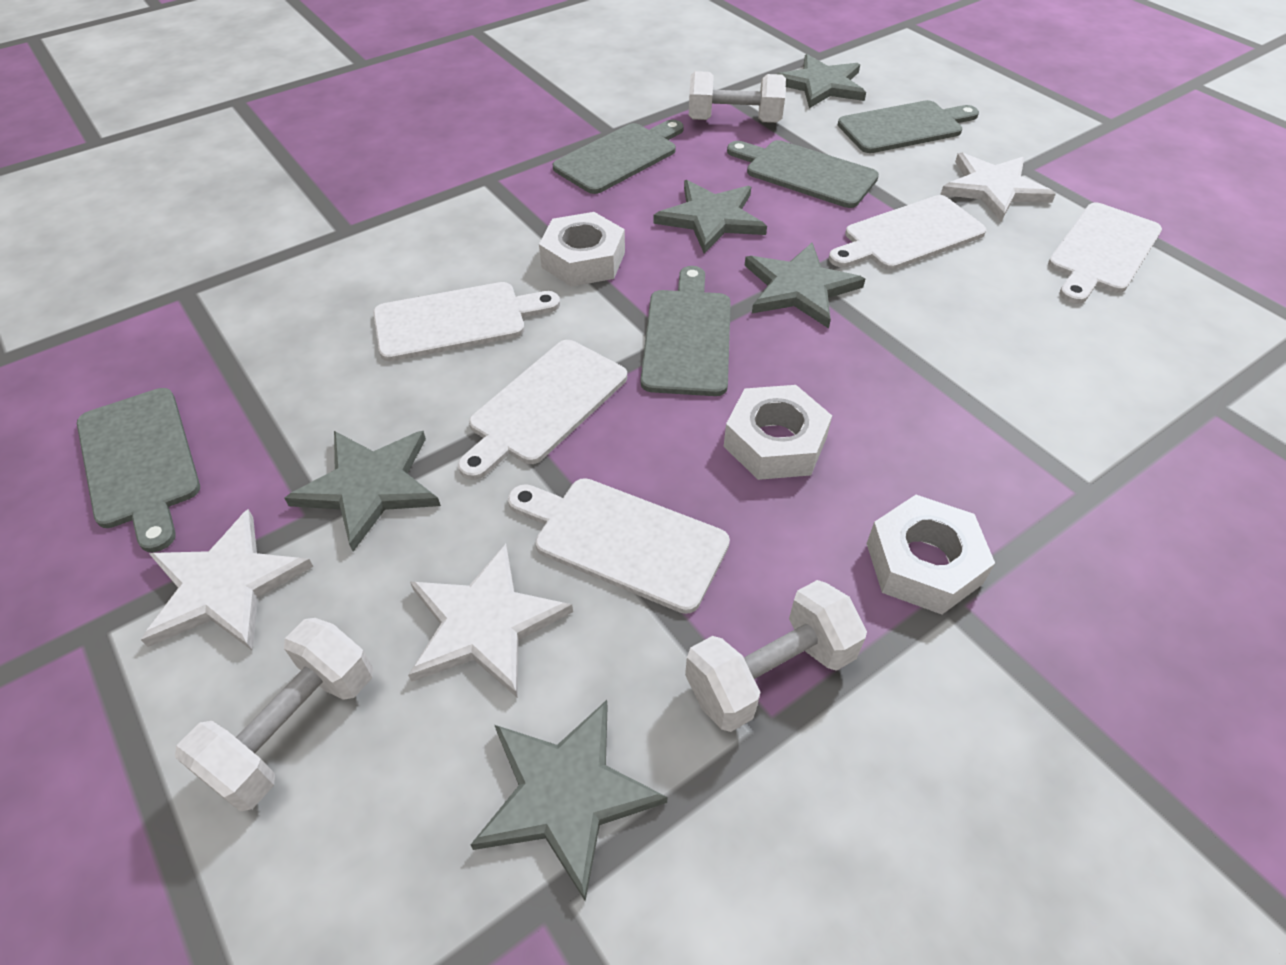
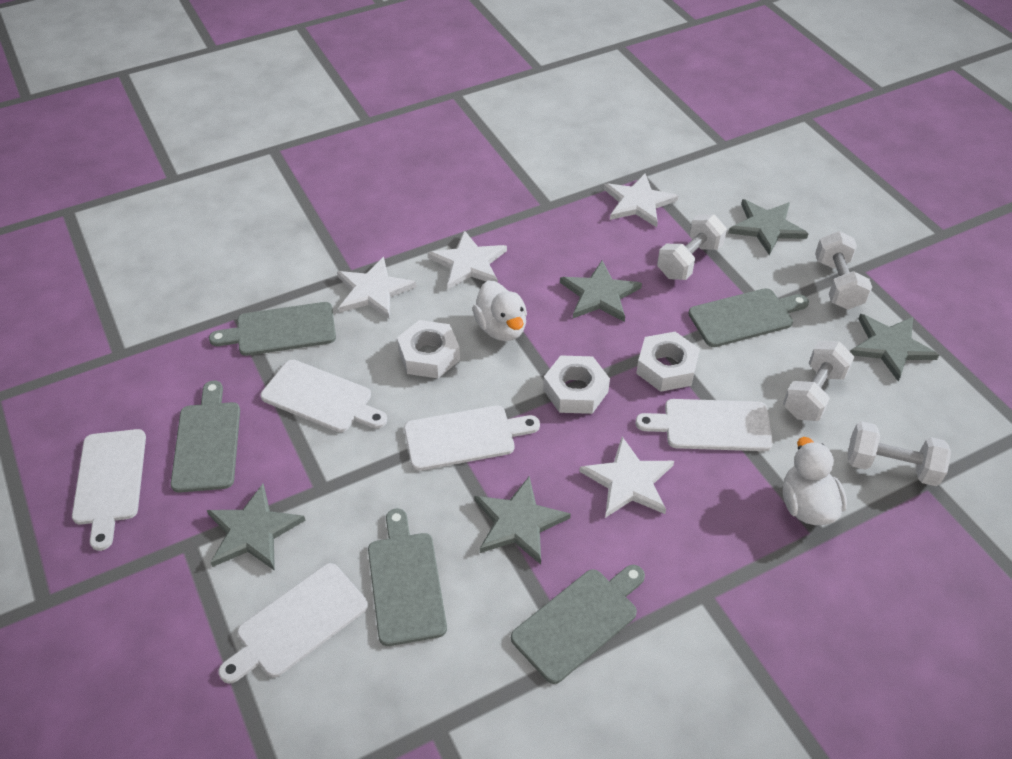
white duck: none = 0 -> [472,280,527,341] [783,437,847,525] = 2
white dumbbell: [175,618,373,812] [685,580,867,732] [689,71,786,123] = 3 -> [657,214,727,280] [783,341,854,421] [815,231,872,309] [847,421,951,486] = 4
white star: [141,509,314,651] [408,544,573,698] [940,153,1056,221] = 3 -> [337,257,417,319] [428,230,507,289] [579,437,674,518] [604,173,678,227] = 4

